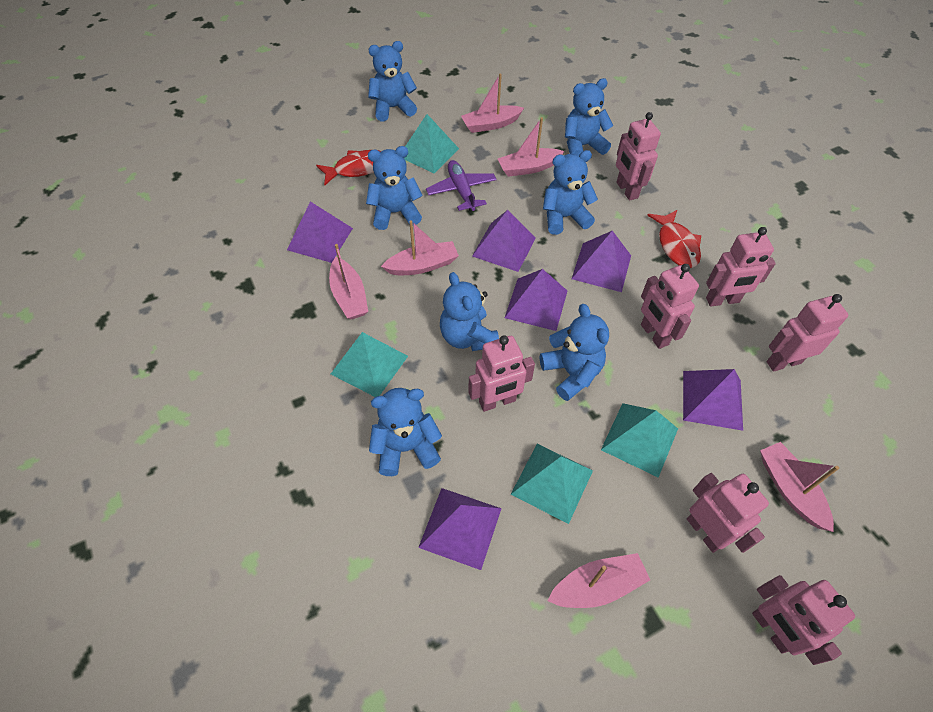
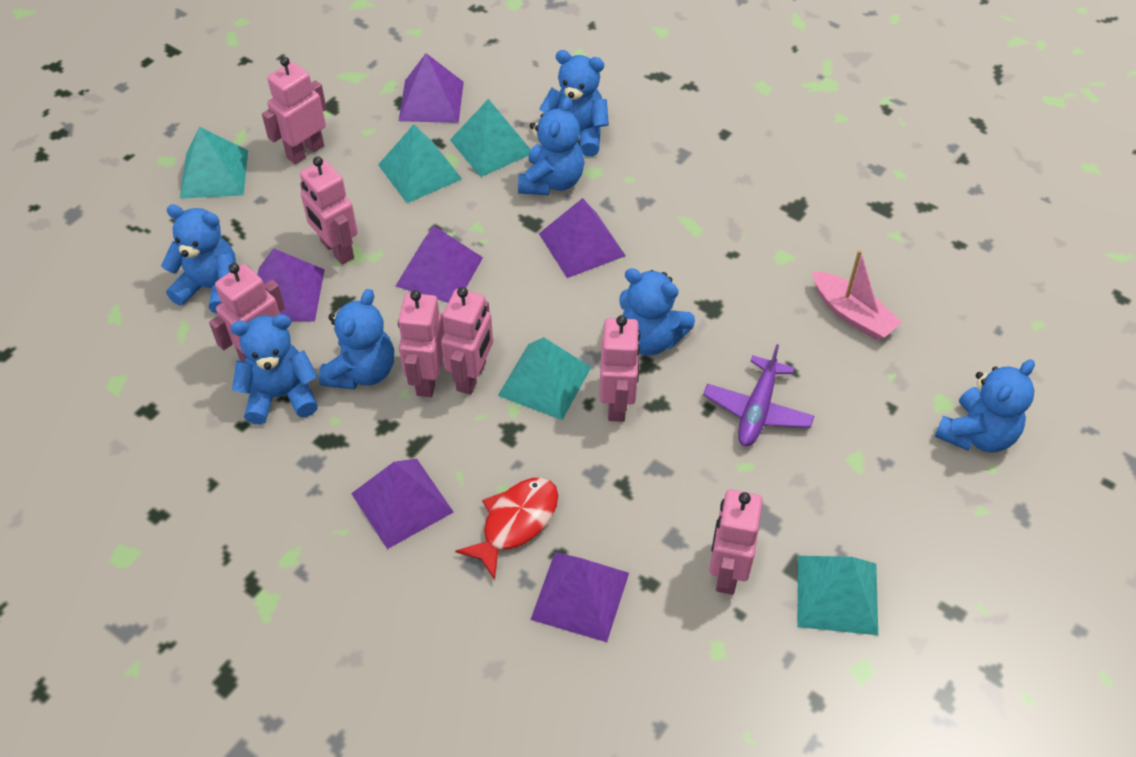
pink boat: [329,244,368,319] [381,220,459,275] [461,73,524,133] [498,117,565,177] [548,553,650,608] [760,442,839,532] = 6 -> [812,250,902,340] = 1
red fish: [316,150,381,186] [647,210,701,268] = 2 -> [455,478,558,580] = 1
turquoise pyramid: [331,332,408,397] [404,114,459,173] [511,444,593,524] [601,403,678,478] = 4 -> [180,127,248,199] [378,124,462,203] [450,99,531,177] [498,337,591,420] [797,556,878,635] = 5

